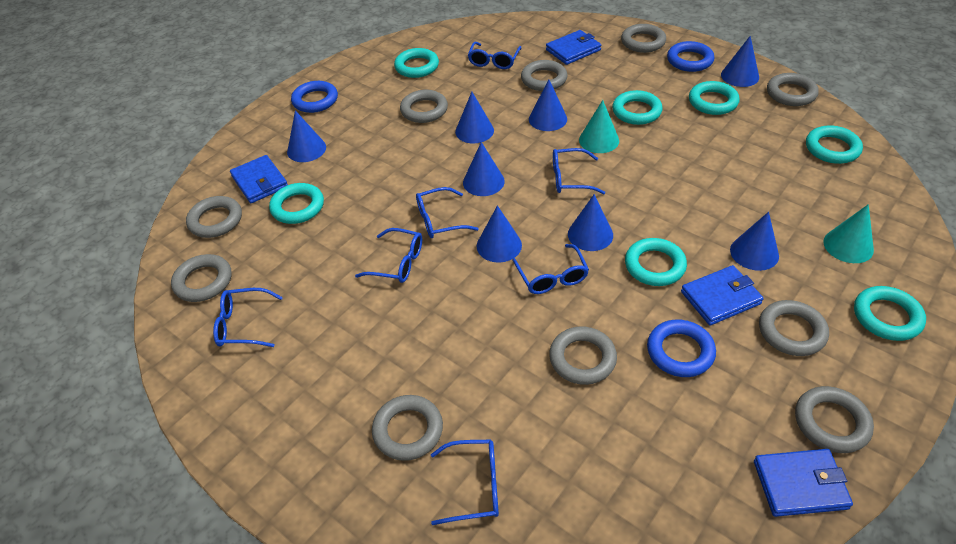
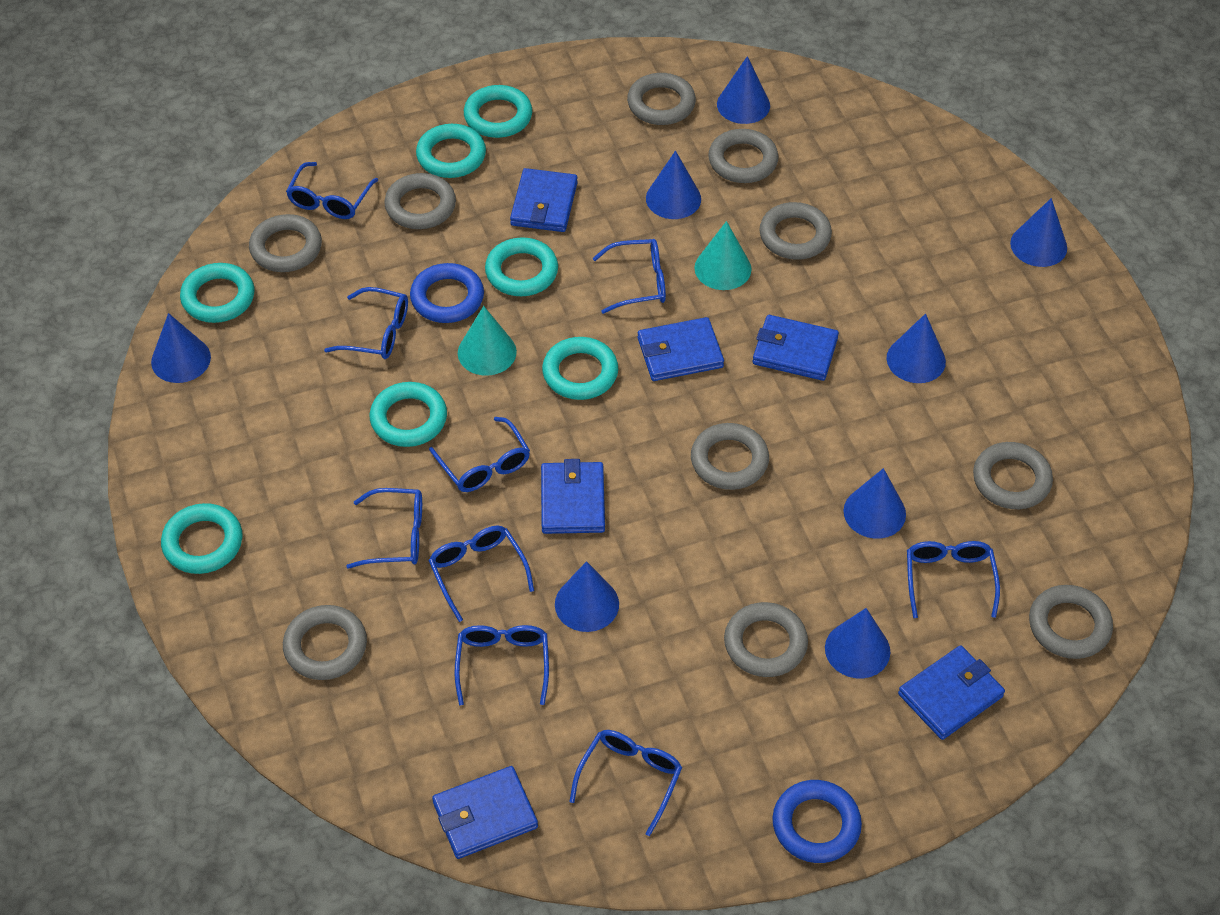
blue glasses: [213,288,283,347] [355,228,422,283] [416,187,479,238] [431,439,499,525] [468,42,522,69] [513,244,589,294] [553,148,605,194] = 7 -> [286,162,378,219] [324,287,408,359] [346,488,422,569] [428,526,534,622] [429,417,530,492] [454,625,549,705] [569,730,682,836] [593,239,666,314] [907,541,1000,618] = 9
blue ring: [291,81,338,113] [647,320,716,377] [667,41,714,72] = 3 -> [410,263,484,323] [772,780,862,863] = 2
blue wallet: [230,155,288,203] [546,30,601,65] [681,265,764,325] [754,449,853,517] = 4 -> [432,766,538,859] [510,168,578,232] [541,459,605,534] [637,317,724,381] [753,315,839,381] [898,645,1005,740] = 6

